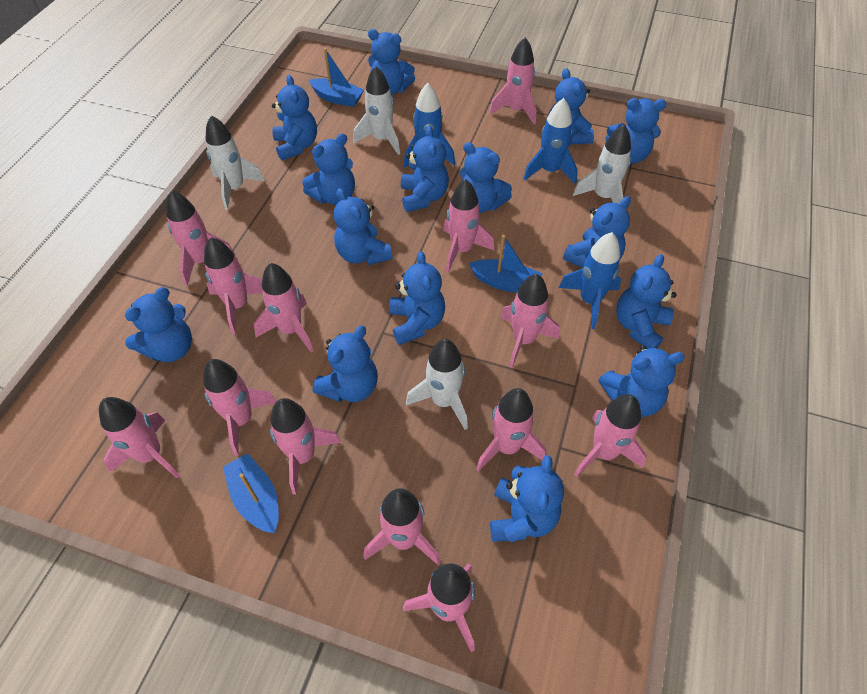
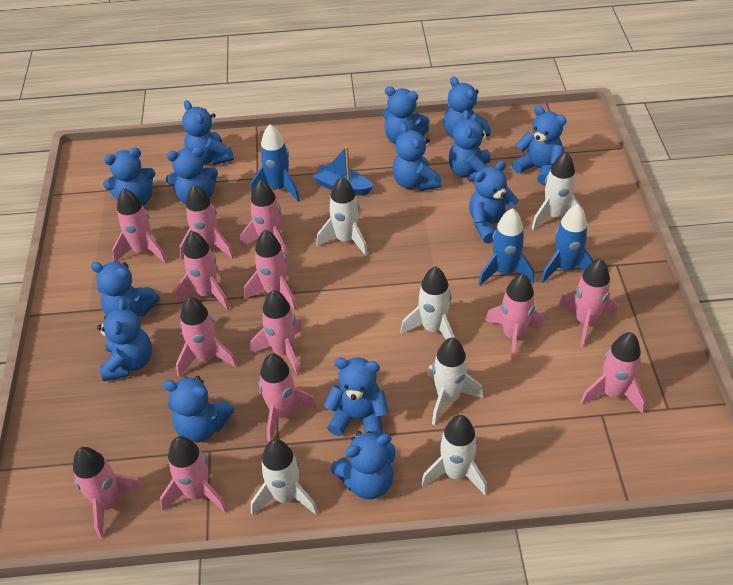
blue boat: [223,453,279,533] [309,48,364,107] [469,235,543,293] = 3 -> [313,146,373,195] = 1
blue teddy bear: [125,287,192,362] [272,75,317,160] [302,133,355,205] [313,326,378,402] [334,188,393,265] [368,29,415,95] [389,251,445,345] [401,126,449,212] [460,142,512,213] [490,455,564,542] [548,68,594,145] [563,196,631,268] [598,345,685,417] [606,98,666,164] [616,254,677,349] = 15 -> [91,262,160,317] [97,298,152,381] [103,148,155,206] [163,376,234,442] [166,147,218,204] [182,100,234,165] [324,358,389,436] [331,431,395,499] [382,86,430,145] [393,123,441,191] [444,76,491,138] [449,110,491,182] [469,160,519,243] [512,105,567,185] = 14
white rocket: [205,115,265,210] [353,66,400,155] [406,339,468,430] [573,124,631,204] = 4 -> [251,439,318,515] [316,176,368,256] [400,266,455,339] [421,415,487,496] [428,337,483,425] [532,152,584,230] = 6

